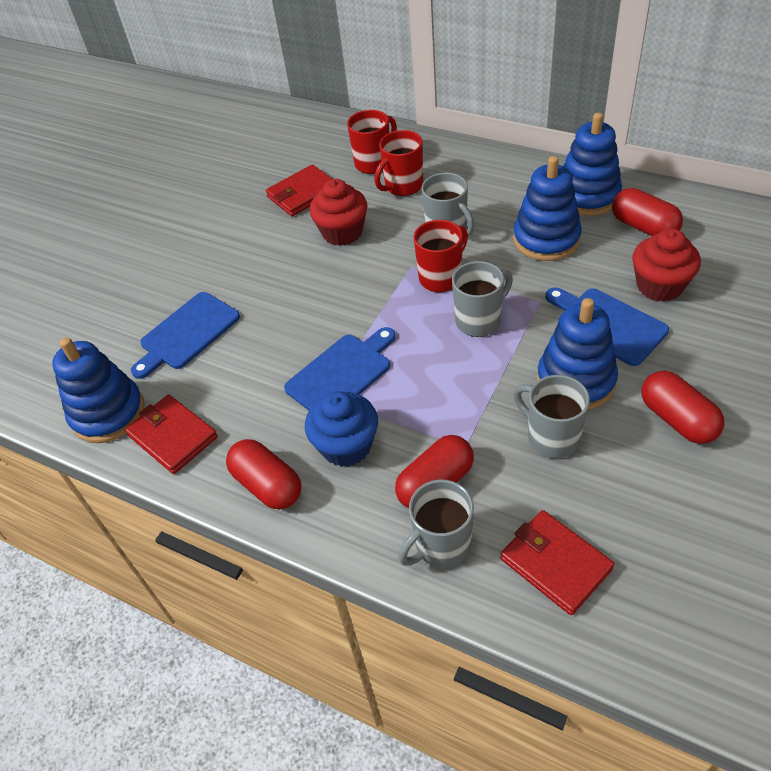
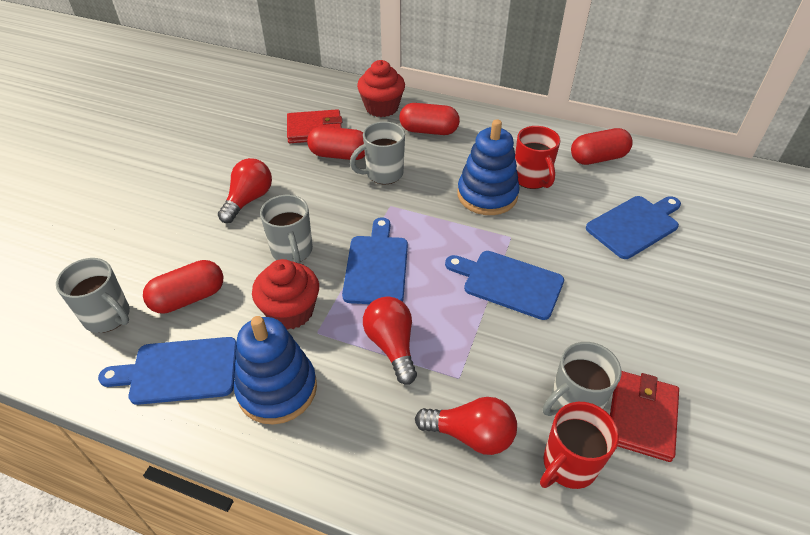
blue cupcake: [305,391,378,467] = 1 -> none = 0
blue cutting board: [131,292,240,379] [284,327,396,410] [546,287,669,366] = 3 -> [98,337,237,405] [342,217,408,304] [445,251,564,320] [586,196,681,259] = 4
blue stacking toy: [52,337,144,443] [513,156,582,261] [537,298,618,410] [563,112,622,216] = 4 -> [234,316,317,425] [457,119,520,215] = 2
red light bulb: none = 0 -> [218,158,272,223] [363,296,417,385] [415,397,517,455] = 3
red mug: [347,110,397,174] [374,130,423,196] [414,220,468,292] = 3 -> [515,126,560,189] [540,402,619,489] = 2
red wallet: [125,394,218,474] [266,165,332,216] [500,510,614,615] = 3 -> [287,109,342,143] [610,371,679,462] = 2

